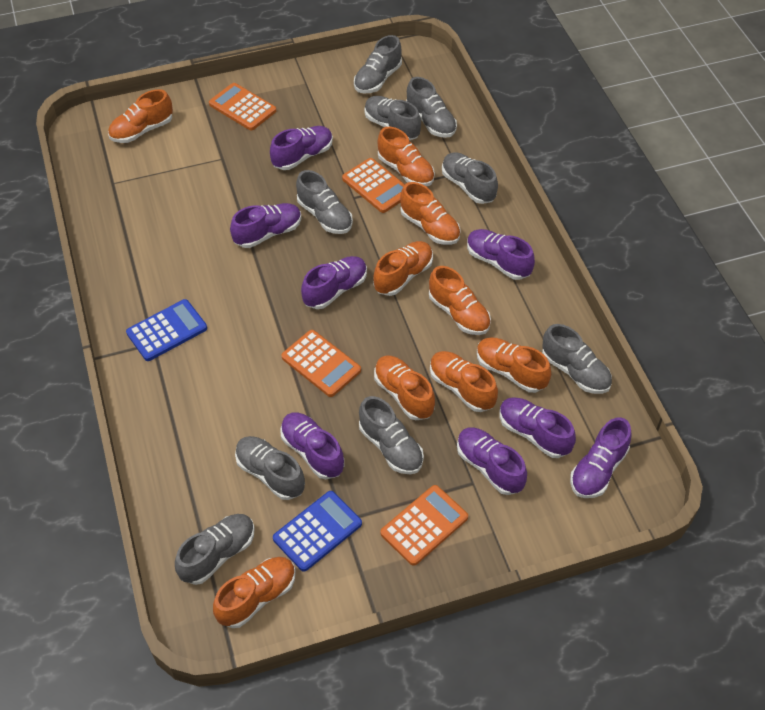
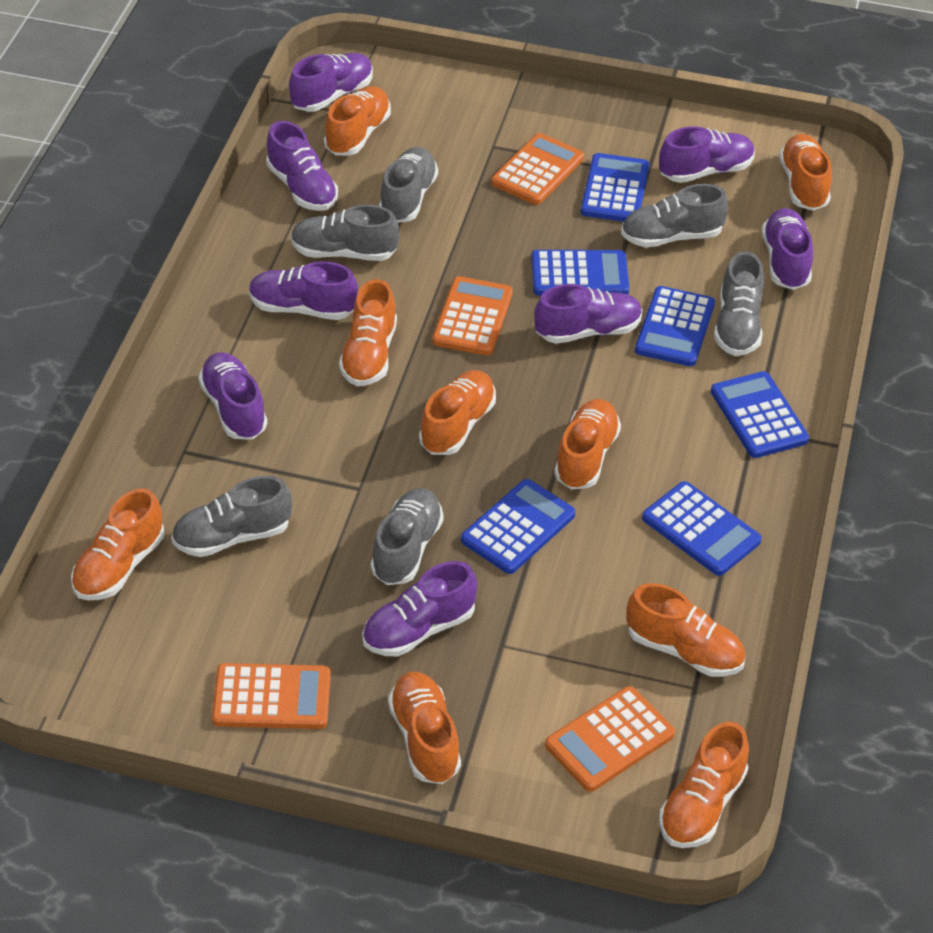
blue calculator: [126,299,207,361] [273,491,362,572] = 2 -> [461,479,576,574] [531,250,629,296] [581,153,650,222] [635,286,715,366] [642,481,762,576] [711,371,809,458] = 6
grey shoe: [175,514,255,585] [235,436,305,500] [296,170,353,234] [354,35,402,93] [359,396,424,474] [364,96,421,140] [406,77,457,138] [442,152,498,204] [542,324,612,394] = 9 -> [171,476,292,557] [291,205,400,261] [371,488,444,585] [379,147,438,222] [621,184,728,248] [714,251,764,356] = 6

